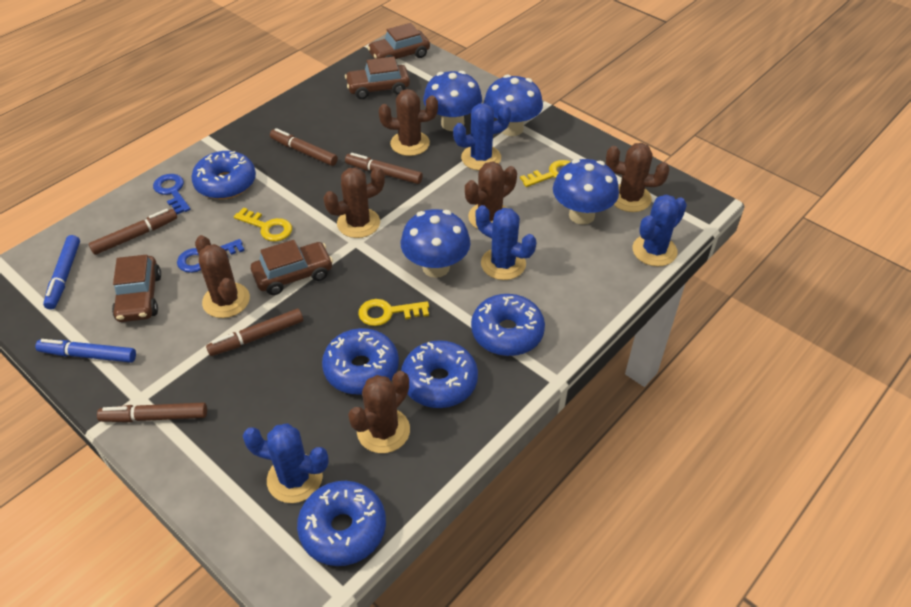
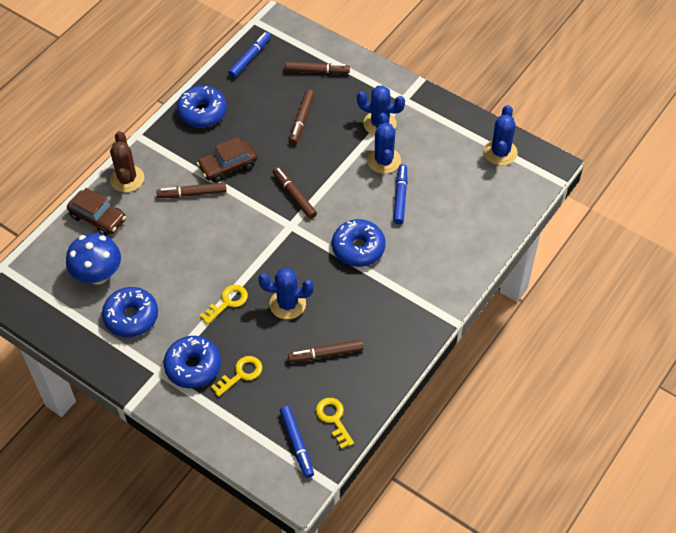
blue donut: [191,151,256,199] [297,481,386,566] [322,328,399,394] [401,340,478,408] [471,294,545,356] = 5 -> [102,287,158,337] [164,336,221,388] [177,86,227,128] [332,219,385,267] = 4
blue key: [153,174,191,214] [177,239,245,273] = 2 -> none = 0
blue marker: [35,339,136,363] [43,235,80,310] = 2 -> [228,32,271,78] [280,406,314,478] [393,164,407,224] = 3
blue mushroom: [401,209,470,278] [423,71,482,131] [484,75,543,136] [553,159,619,225] = 4 -> [66,233,121,285] = 1
brown cactus: [195,235,250,318] [323,167,385,238] [348,371,410,453] [379,89,438,156] [465,161,517,229] [606,143,670,212] = 6 -> [110,131,144,192] = 1
brown car: [112,255,161,322] [251,240,333,295] [345,56,410,99] [367,23,430,59] = 4 -> [67,188,126,236] [197,137,257,183] = 2

